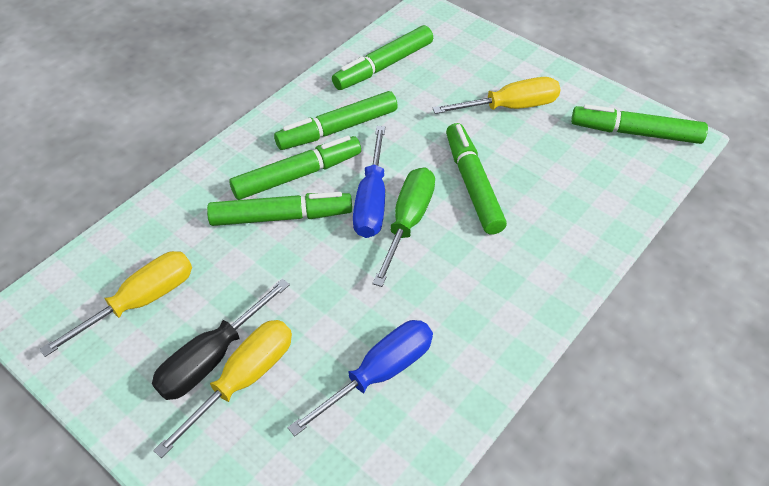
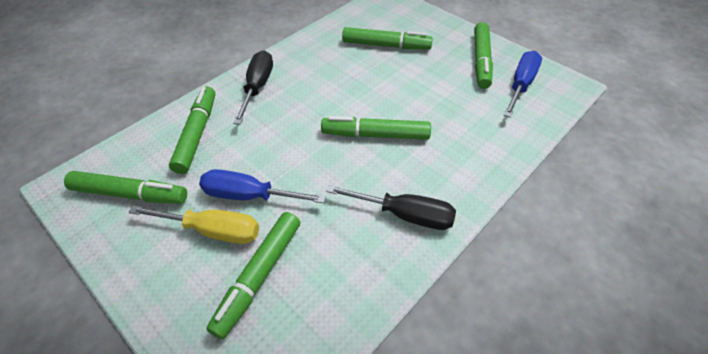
black screwdriver: [152,279,290,400] = 1 -> [233,51,273,125] [326,185,456,230] = 2
green screwdriver: [372,167,435,287] = 1 -> none = 0
yellow screwdriver: [39,251,192,357] [153,320,292,458] [432,77,561,114] = 3 -> [129,206,259,244] = 1

